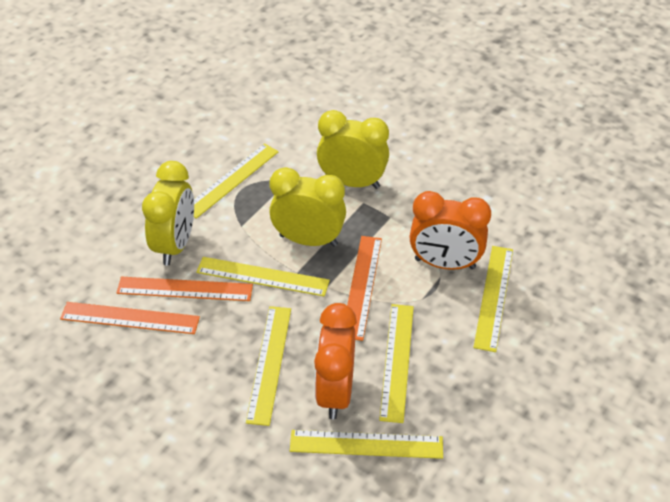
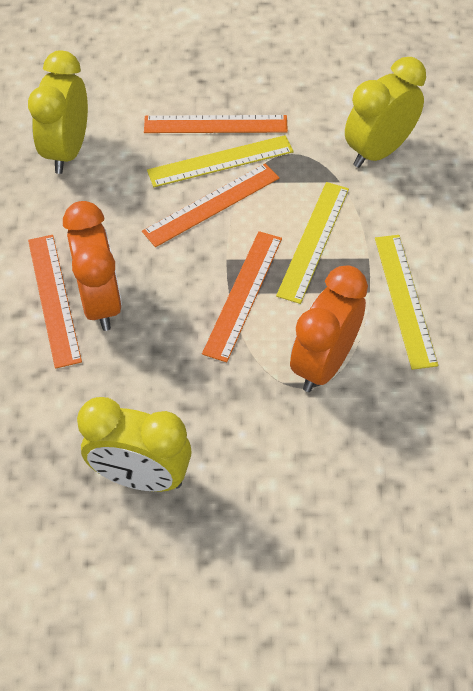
orange ruler: [60,302,200,334] [116,277,253,301] [347,236,382,341] = 3 -> [28,235,82,369] [142,164,279,247] [144,115,288,133] [202,231,282,362] = 4
yellow ruler: [194,143,279,219] [196,257,330,296] [246,306,291,426] [290,430,443,459] [379,304,414,423] [473,246,513,352] = 6 -> [147,135,294,187] [276,182,349,304] [375,235,438,370] = 3

